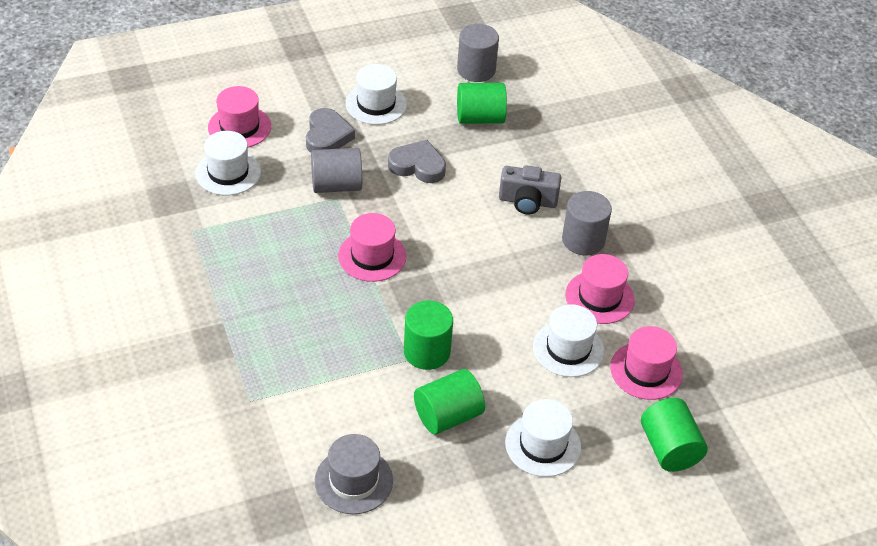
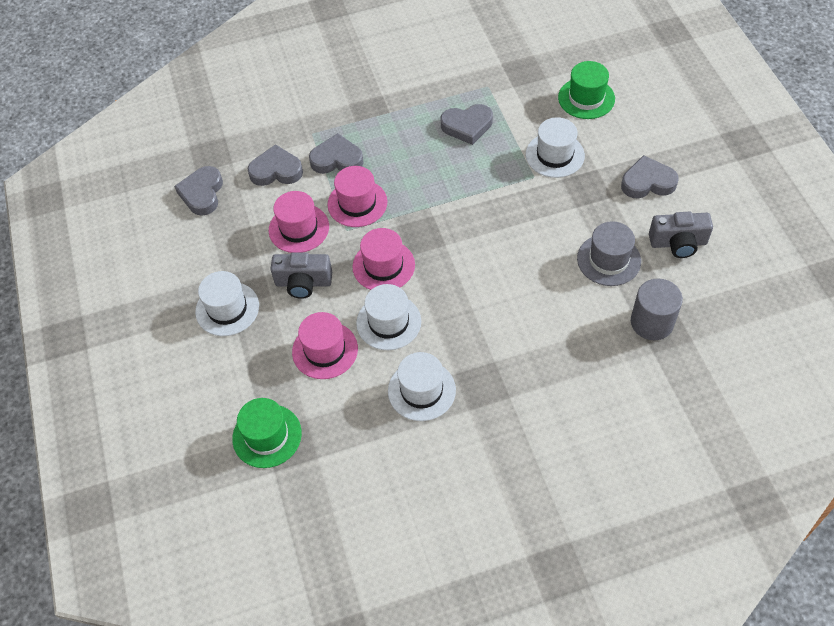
green cylinder: [404,300,453,370] [414,369,485,434] [457,83,507,124] [641,398,707,472] = 4 -> none = 0
green hat: none = 0 -> [232,398,302,468] [558,61,615,119] = 2
grey camera: [499,165,562,214] = 1 -> [270,252,332,299] [649,212,713,258] = 2
grey cylinder: [311,148,362,193] [457,24,499,82] [562,191,612,255] = 3 -> [631,278,683,340] = 1
grey heart: [306,108,355,153] [388,140,446,183] = 2 -> [174,166,223,216] [247,144,303,186] [309,133,364,174] [441,104,493,145] [621,155,679,199] = 5

